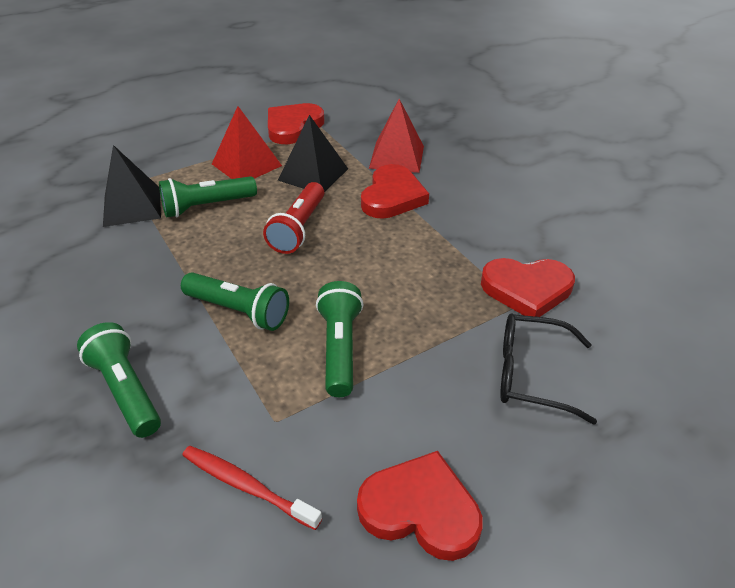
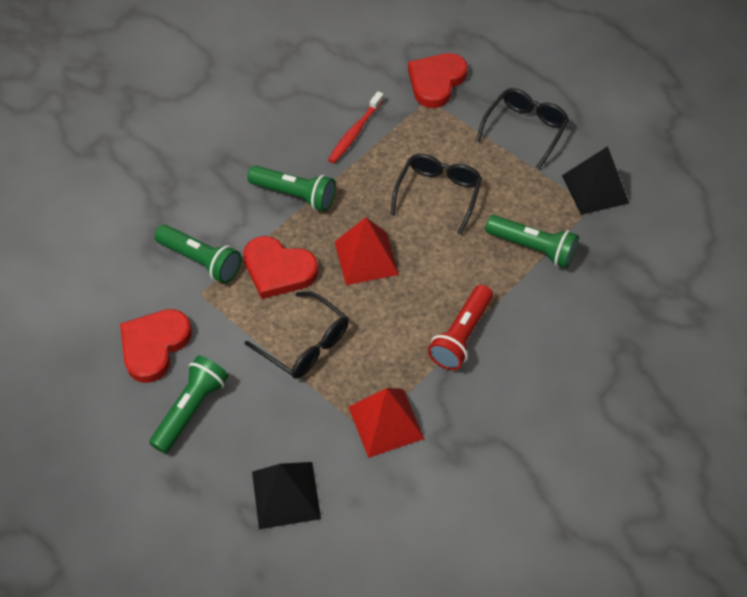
black glasses: [500,313,597,425] = 1 -> [245,291,349,379] [391,154,482,235] [476,88,569,169] = 3
red heart: [268,103,324,144] [357,451,483,561] [361,164,429,219] [481,258,575,317] = 4 -> [120,309,192,383] [243,236,318,299] [408,53,468,108] = 3

